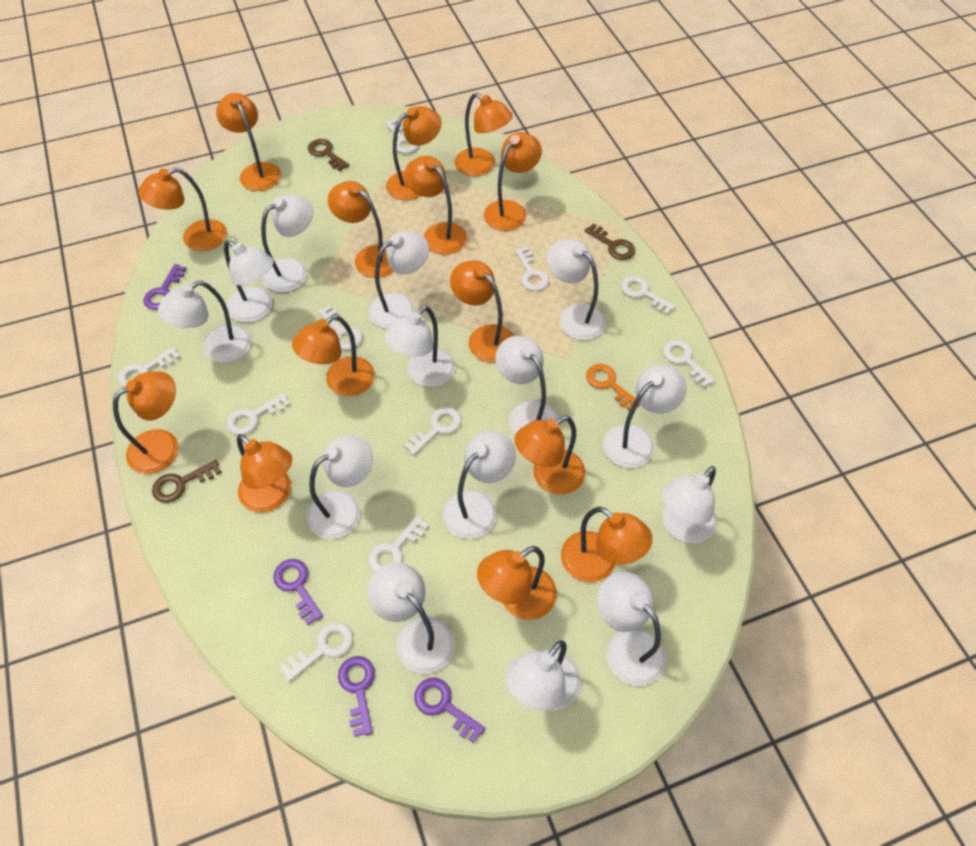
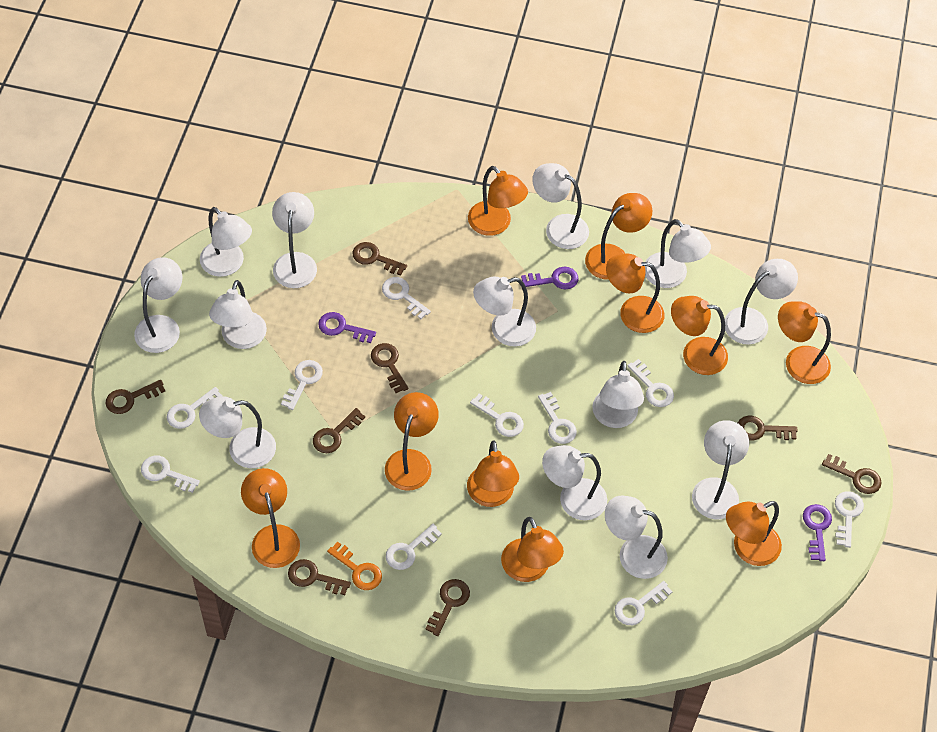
brown key: [152,460,222,503] [308,139,349,171] [585,224,635,260] = 3 -> [105,380,165,414] [288,559,351,595] [313,408,365,453] [352,242,407,276] [371,343,409,393] [425,579,470,636] [738,416,798,440] [822,454,882,494] = 8
orange lamp: [113,371,178,474] [138,167,227,251] [216,93,281,191] [237,434,292,512] [292,315,375,396] [328,181,394,278] [386,106,442,200] [404,156,467,254] [450,261,514,362] [455,93,513,176] [477,546,557,620] [484,132,542,231] [515,416,585,495] [561,507,653,582] = 14 -> [241,468,300,568] [385,392,439,491] [467,441,519,507] [468,166,528,236] [501,517,564,582] [585,193,652,280] [606,253,664,333] [671,296,728,375] [726,501,782,566] [778,301,831,384] = 10
purple key: [143,264,187,310] [273,559,323,625] [338,656,375,737] [414,678,485,743] = 4 -> [318,312,376,343] [521,267,579,290] [803,504,832,561] = 3
white lamp: [158,281,252,363] [224,240,274,323] [261,194,313,292] [307,435,373,539] [367,562,455,674] [368,231,429,329] [385,305,455,387] [443,430,516,539] [496,336,559,435] [506,640,581,710] [547,239,606,340] [597,572,666,686] [603,365,687,468] [662,466,717,543] = 14 -> [134,257,182,353] [199,396,276,468] [200,207,252,277] [209,280,267,349] [272,192,317,288] [473,276,536,347] [532,163,589,249] [542,445,607,520] [592,361,644,428] [605,496,668,579] [645,219,711,288] [692,420,749,519] [725,259,798,345] = 13

